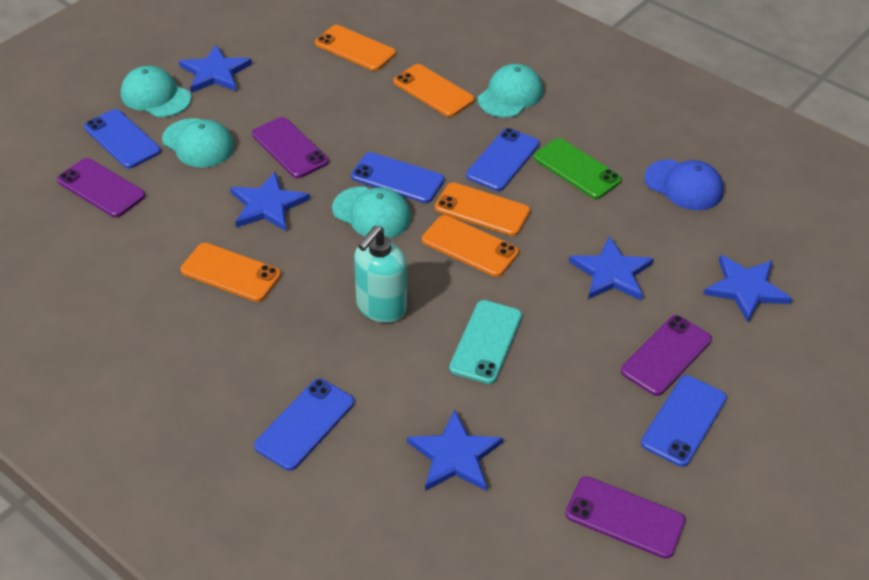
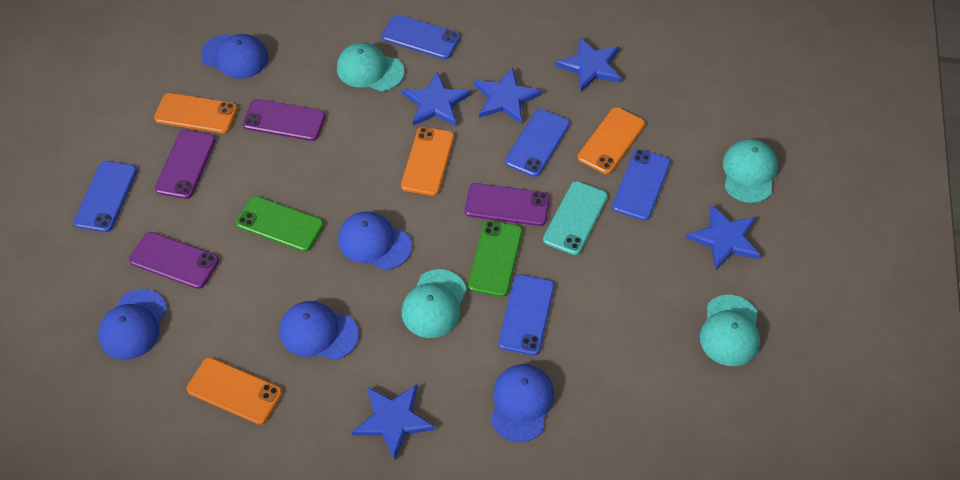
blue cap: [644,160,724,210] = 1 -> [98,289,167,360] [201,34,268,79] [280,301,359,360] [338,211,412,270] [491,364,554,442] = 5
green phone: [534,138,622,199] = 1 -> [236,196,324,252] [468,220,522,297] = 2
orange phone: [180,243,281,302] [315,25,396,71] [394,64,474,117] [422,215,519,277] [435,182,530,236] = 5 -> [154,93,238,133] [187,358,282,425] [401,127,454,196] [578,107,645,174] = 4
turquoise soap dispenser: [354,226,407,323] = 1 -> none = 0

